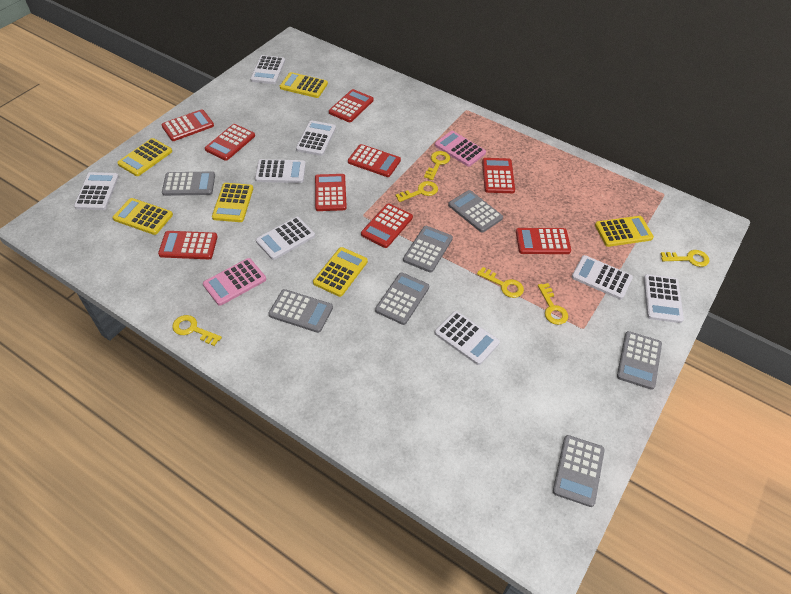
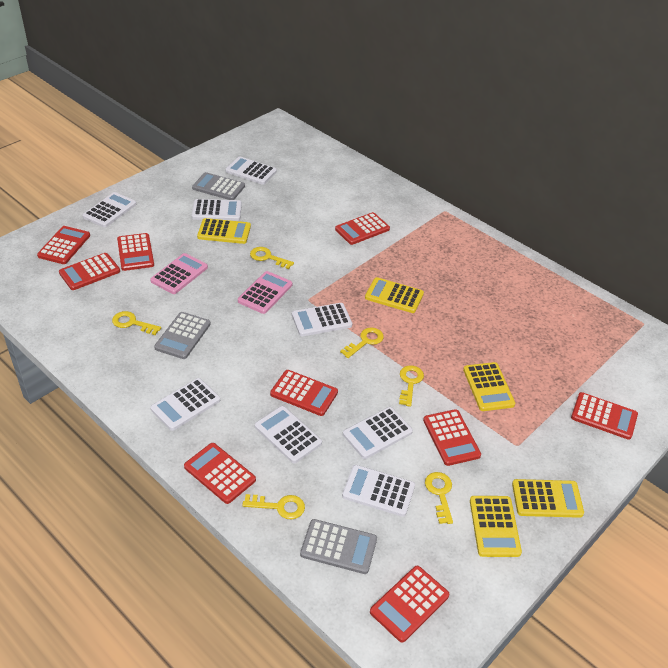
grey calculator: [162,171,215,196] [268,289,333,333] [375,273,429,325] [403,226,453,273] [448,190,503,233] [553,435,605,507] [617,331,662,390] = 7 -> [154,312,211,359] [192,172,245,200] [300,519,377,574] = 3
yellow calculator: [113,198,173,235] [117,138,172,176] [212,183,253,222] [280,72,328,98] [313,247,368,297] [595,216,654,247] = 6 -> [197,218,251,244] [365,277,424,313] [463,362,515,411] [470,496,522,557] [512,479,584,518] = 5

